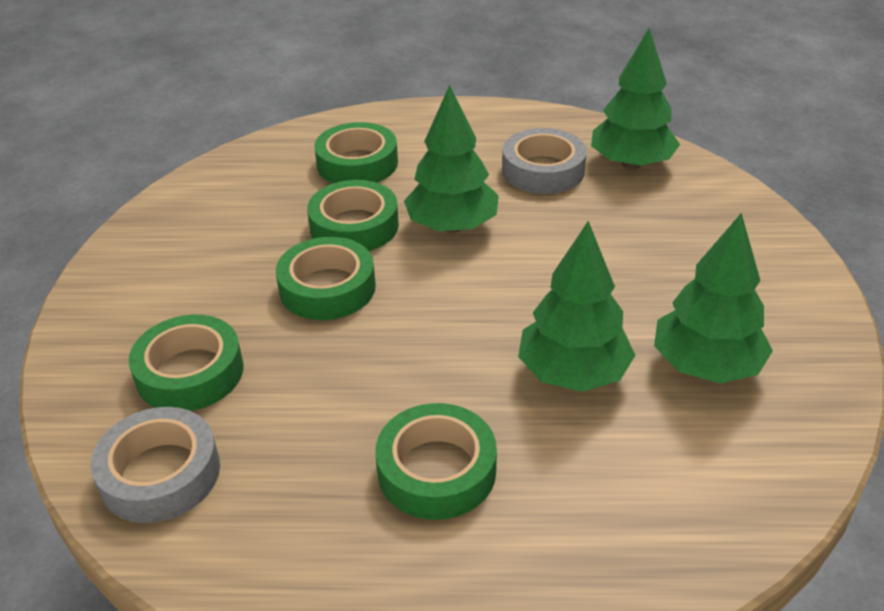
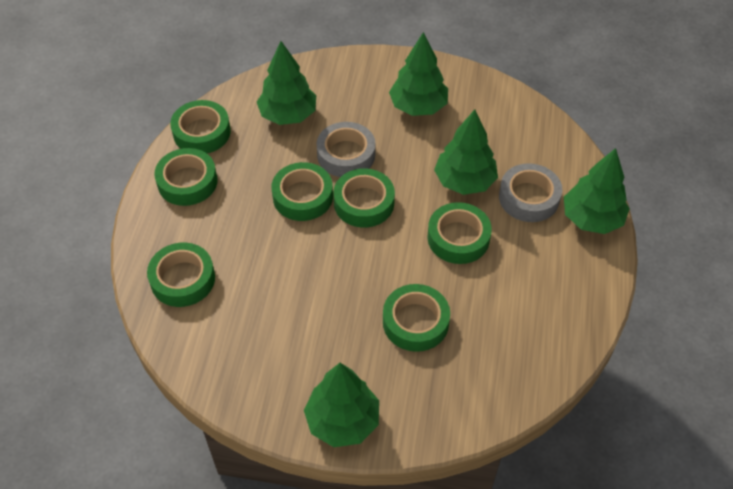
green tape: [129,315,244,411] [276,237,376,320] [307,180,399,251] [314,122,398,183] [375,403,497,520] = 5 -> [147,243,215,307] [154,148,217,206] [170,100,231,153] [271,162,333,221] [333,168,395,228] [383,284,450,352] [427,202,492,264] = 7
green tree: [404,85,499,233] [518,221,635,392] [591,28,680,169] [654,213,773,384] = 4 -> [257,41,316,125] [304,363,379,447] [389,32,448,116] [434,109,498,195] [564,148,630,234] = 5

